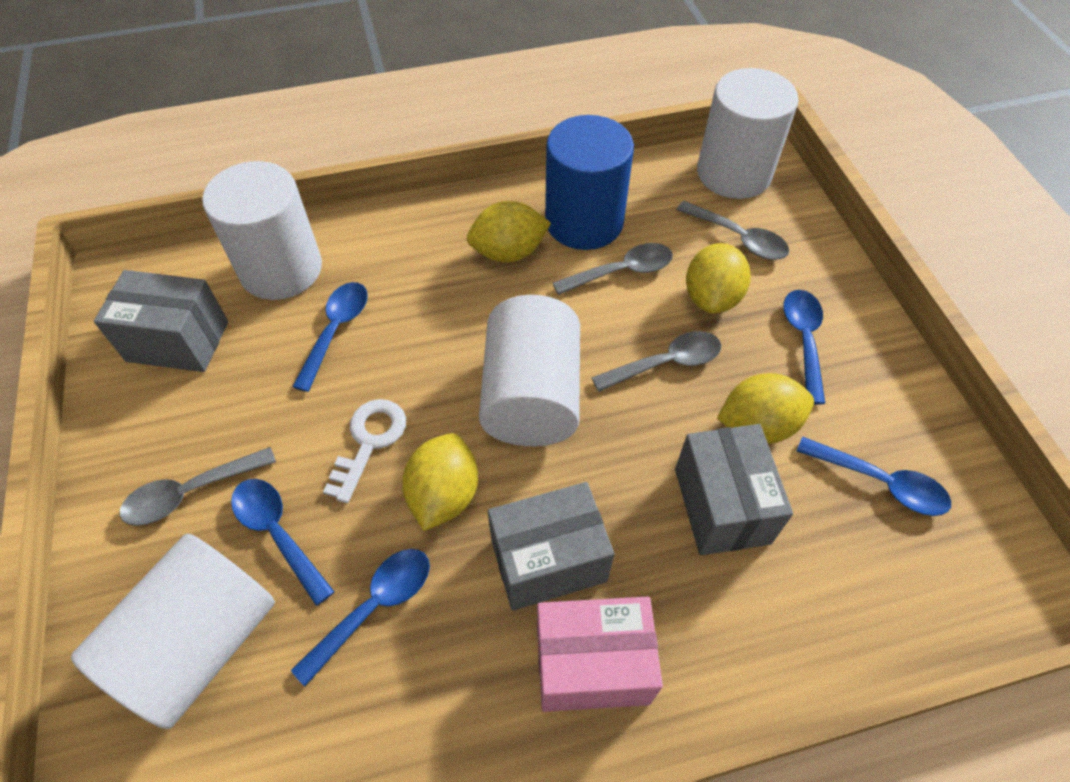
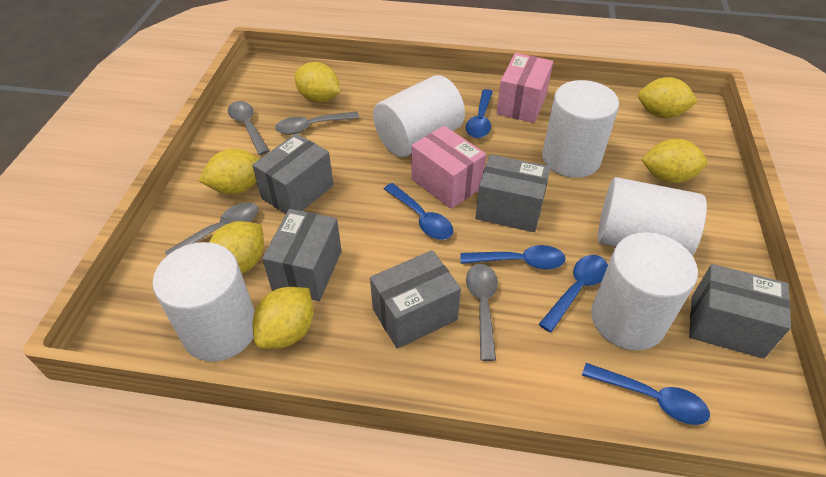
blue cylinder: [545,115,634,250] = 1 -> none = 0
grey box: [94,270,228,372] [488,482,614,611] [675,424,793,555] = 3 -> [252,134,333,214] [262,209,342,301] [370,250,461,349] [475,154,550,232] [689,264,791,358] = 5
pink box: [537,597,663,712] = 1 -> [411,126,486,209] [497,53,553,123] = 2
white cylinder: [71,534,275,729] [202,161,322,300] [479,295,580,446] [697,68,799,199] = 4 -> [152,242,255,362] [373,75,465,157] [542,80,619,178] [591,232,698,350] [598,177,707,256] = 5
white key: [323,399,406,503] = 1 -> none = 0
yellow lemon: [402,433,478,531] [467,201,551,263] [686,243,751,314] [717,373,814,444] = 4 -> [199,149,260,194] [209,221,264,274] [253,287,313,349] [294,62,340,102] [638,77,698,118] [641,139,707,183] = 6

